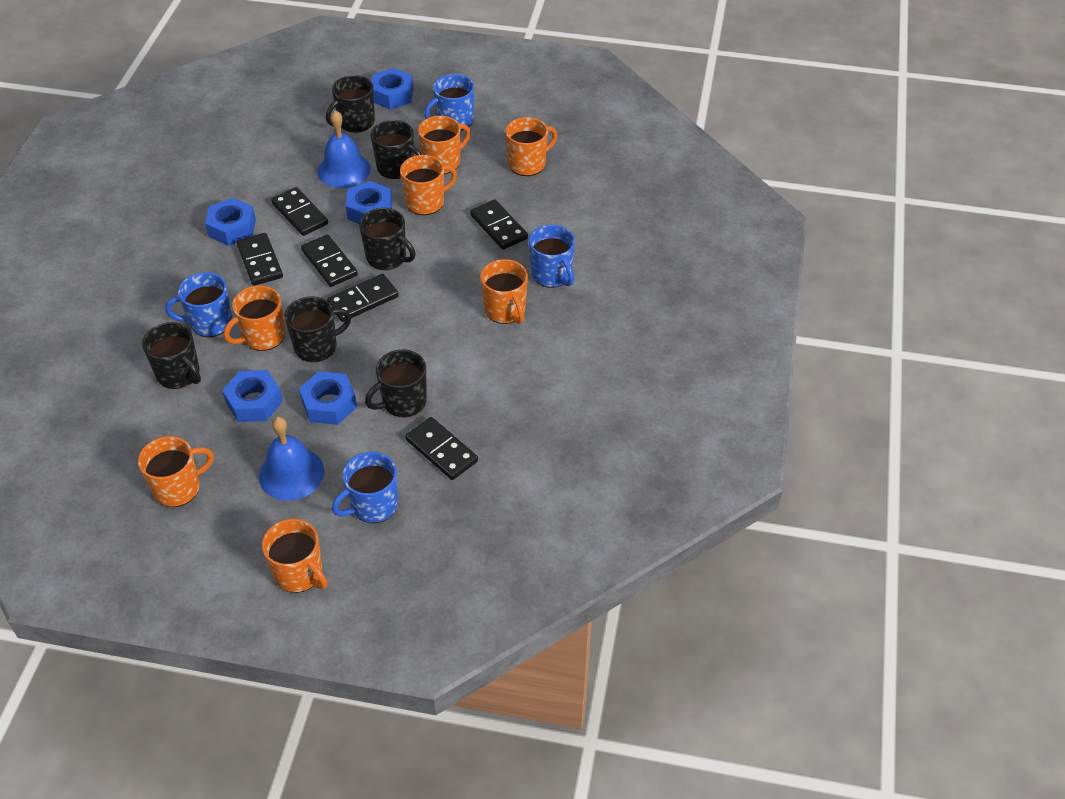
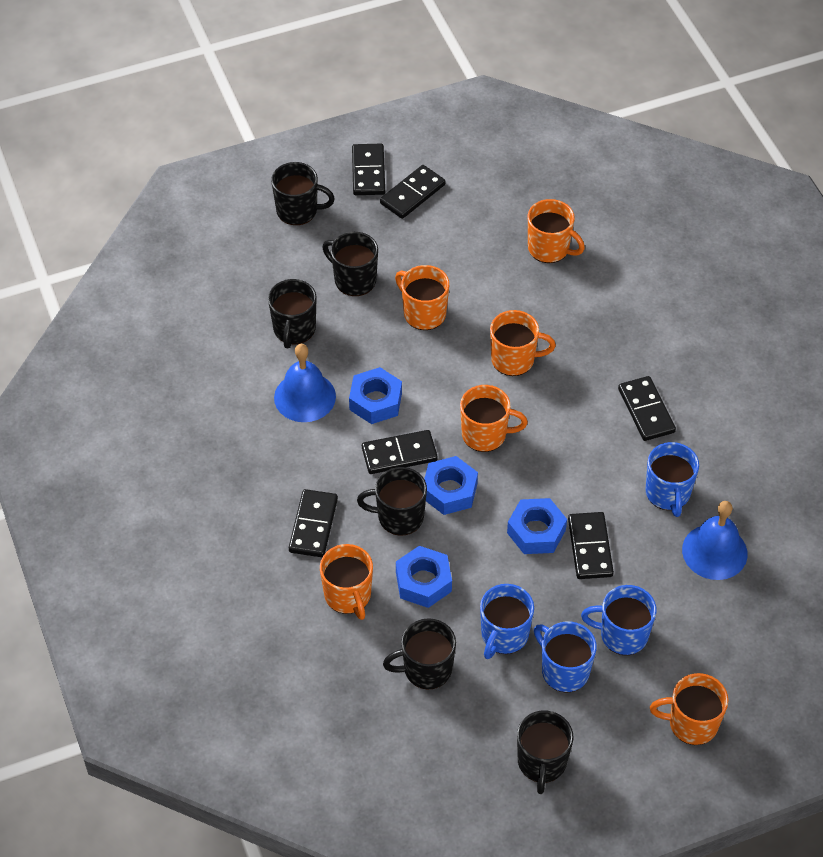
blue nut: [205,198,256,246] [222,370,283,422] [299,371,357,425] [346,181,392,224] [371,68,413,109] = 5 -> [349,367,402,424] [396,546,452,608] [424,456,478,515] [507,498,567,554] = 4
orange mug: [138,436,214,507] [224,285,285,351] [262,519,327,593] [400,155,457,215] [418,116,471,174] [480,259,528,324] [505,117,557,176] = 7 -> [320,544,373,620] [395,265,449,330] [460,385,528,452] [490,310,556,376] [528,199,585,263] [650,673,729,745] = 6

